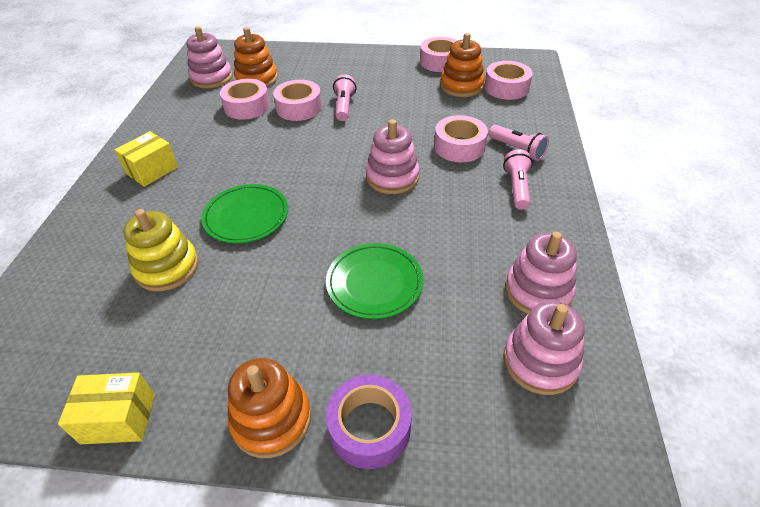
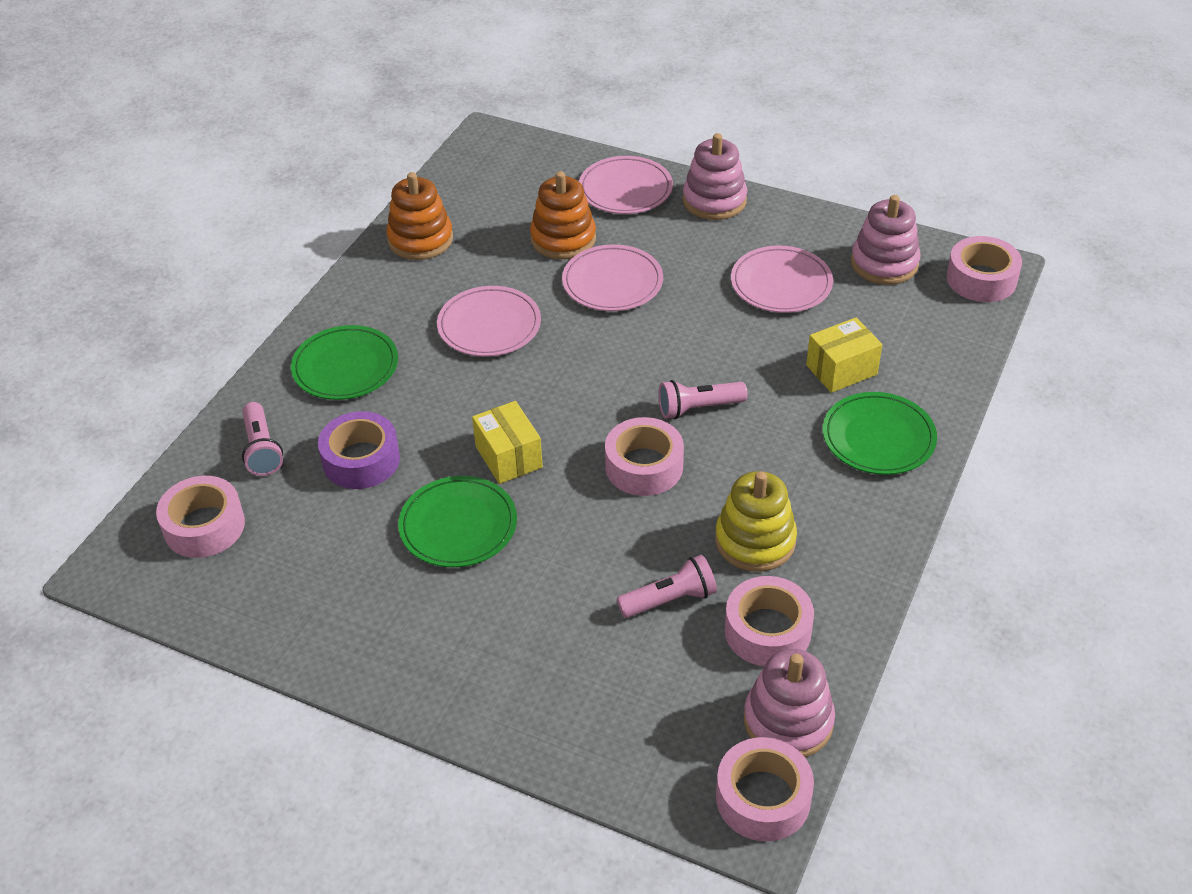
green plate: [201,184,288,243] [326,243,423,319] = 2 -> [291,325,398,400] [398,476,517,567] [823,392,937,475] = 3
orange stacking toy: [228,358,311,458] [234,27,278,87] [440,33,485,97] = 3 -> [386,172,453,260] [530,171,596,259] = 2
pink plate: none = 0 -> [437,286,541,357] [562,244,663,311] [579,156,673,214] [731,246,833,313] = 4
pink stacking toy: [186,26,233,88] [366,120,420,194] [503,301,584,395] [505,232,577,314] = 4 -> [683,133,747,220] [744,649,835,757] [851,195,921,285] = 3

